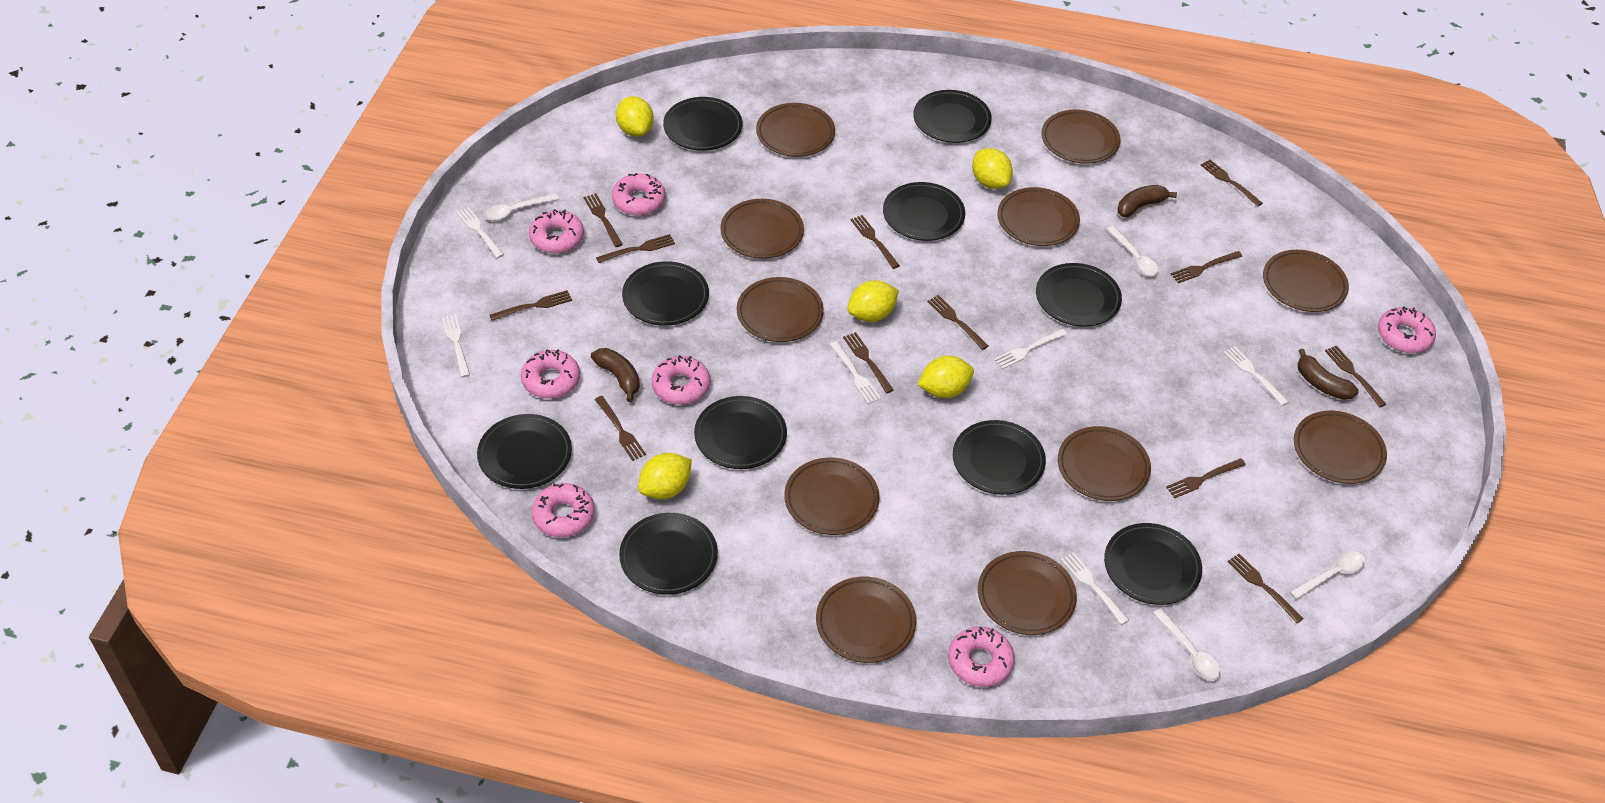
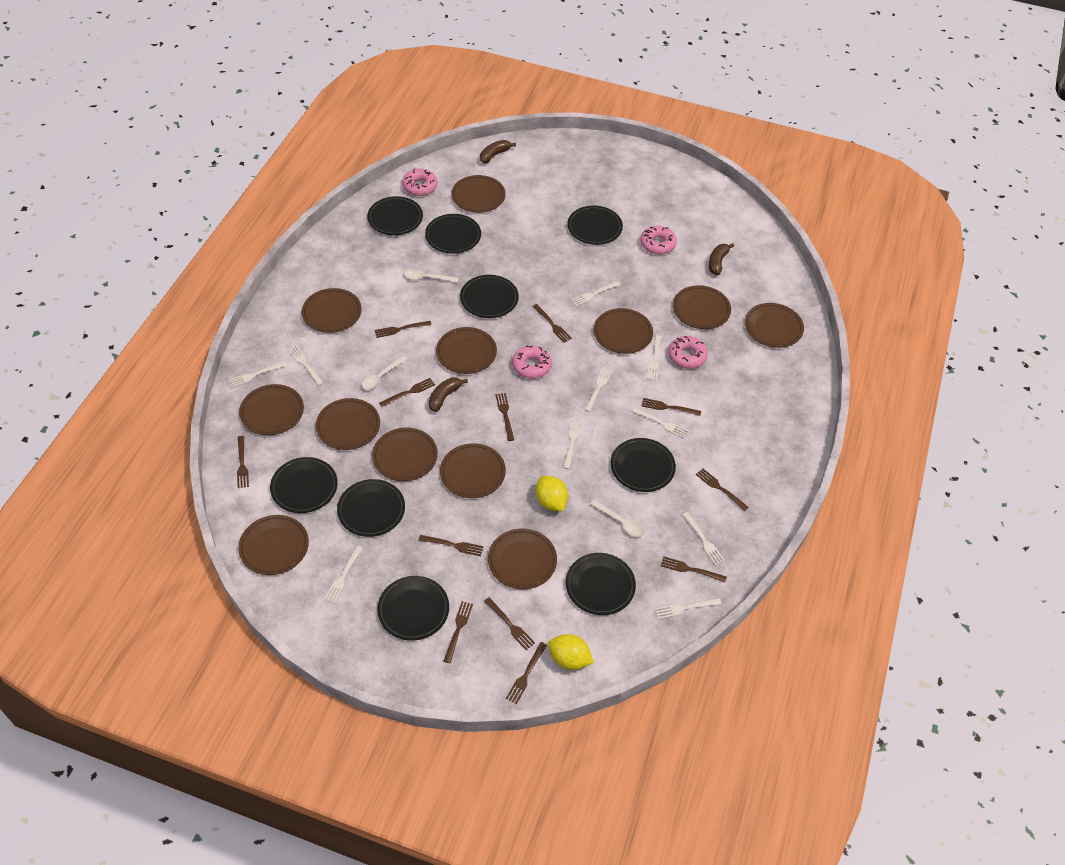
black plate: [477,414,572,489] [619,513,718,595] [622,261,709,326] [663,97,743,151] [694,396,787,469] [883,182,965,241] [913,90,992,143] [953,420,1046,495] [1036,263,1122,327] [1104,523,1202,605] = 10 -> [270,457,338,513] [337,479,405,537] [367,196,423,235] [377,576,449,641] [425,214,481,254] [460,275,519,318] [566,553,636,615] [567,206,623,245] [610,438,676,492] = 9
brown plate: [720,199,804,259] [737,277,824,342] [756,103,835,157] [784,457,880,535] [816,577,916,663] [978,551,1077,635] [997,187,1080,246] [1041,110,1121,164] [1058,426,1151,501] [1263,250,1349,312] [1294,411,1387,484] = 11 -> [238,515,309,575] [239,384,304,435] [302,288,362,333] [316,398,380,450] [372,428,438,481] [436,327,497,374] [440,443,506,498] [451,175,506,213] [488,528,557,589] [594,308,653,354] [673,285,731,329] [745,303,804,348] = 12
pink donut: [521,349,580,399] [529,209,584,254] [531,483,595,537] [612,173,666,215] [651,355,710,405] [948,627,1015,687] [1378,306,1436,353] = 7 -> [402,168,437,196] [512,346,552,379] [640,226,677,254] [668,336,708,369] = 4
white fork: [442,314,470,377] [456,207,504,258] [830,341,881,404] [994,329,1067,369] [1061,552,1129,625] [1223,346,1288,406] = 6 -> [228,362,287,388] [288,345,324,386] [324,546,363,604] [563,419,582,469] [571,281,621,306] [584,367,612,412] [632,407,689,438] [647,335,661,381] [655,598,721,619] [683,512,725,566] = 10
white spoon: [483,193,559,221] [1107,226,1159,276] [1153,608,1221,681] [1290,551,1366,600] = 4 -> [362,355,407,390] [404,269,458,283] [590,500,644,537] = 3
yellow lemon: [616,96,654,137] [638,453,692,499] [848,280,899,322] [917,356,974,398] [972,148,1013,189] = 5 -> [536,476,568,511] [548,634,594,670] = 2

